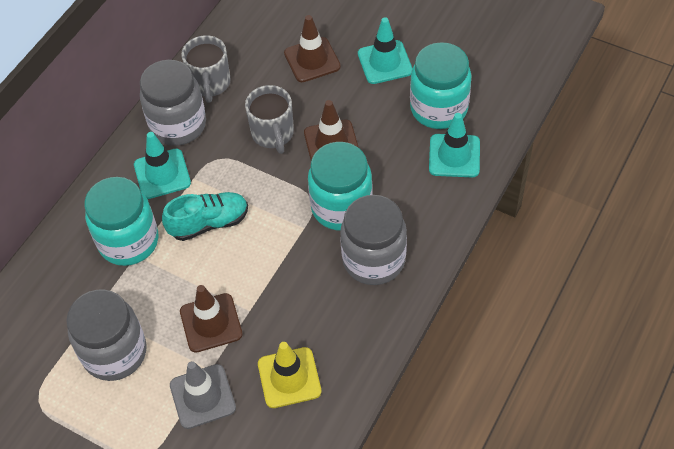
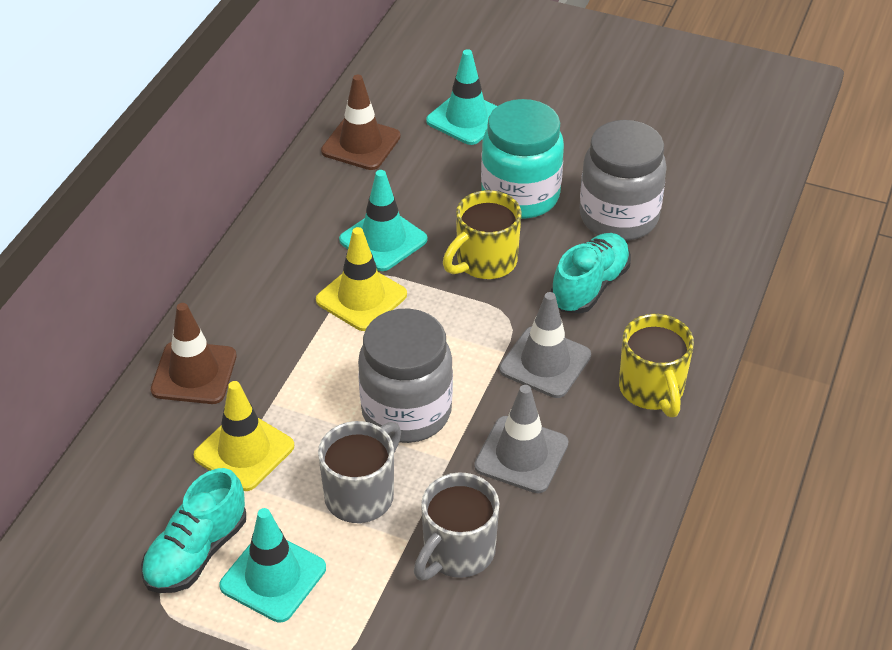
brown traffic cone: [180,285,243,353] [284,15,341,82] [304,100,359,160] = 3 -> [151,303,237,404] [321,75,401,170] = 2
grey jar: [66,290,147,381] [140,60,206,146] [340,195,407,285] = 3 -> [358,309,453,443] [580,120,667,241] = 2
grey traffic cone: [170,361,236,429] = 1 -> [474,385,569,493] [499,292,591,398] = 2
turquoise jar: [84,177,158,266] [308,142,373,231] [410,42,471,129] = 3 -> [481,99,564,219] = 1
turquoise shoe: [162,192,248,241] = 1 -> [141,468,246,593] [551,233,631,314] = 2
yellow mug: none = 0 -> [443,190,521,279] [619,314,694,417] = 2
yellow traffic cone: [258,342,321,408] = 1 -> [194,381,294,491] [316,227,407,331] = 2

